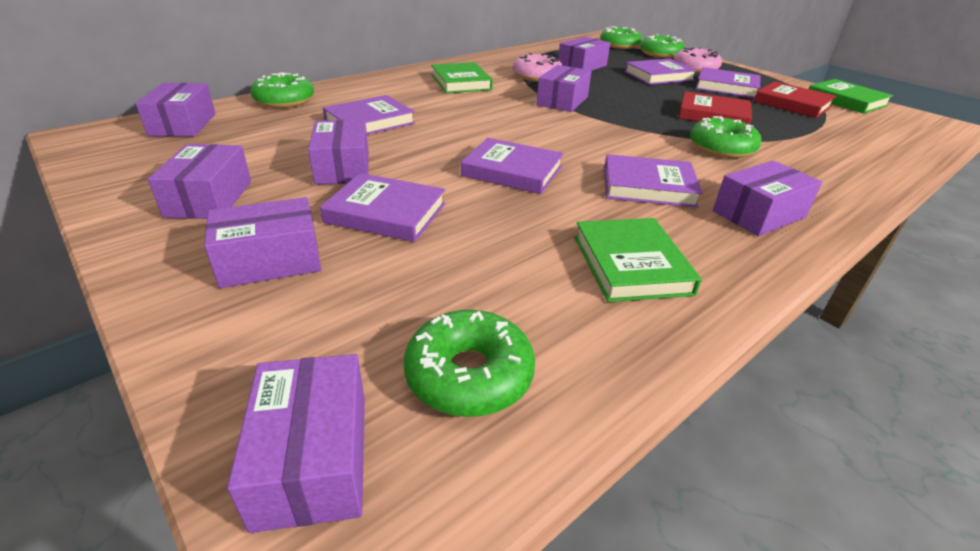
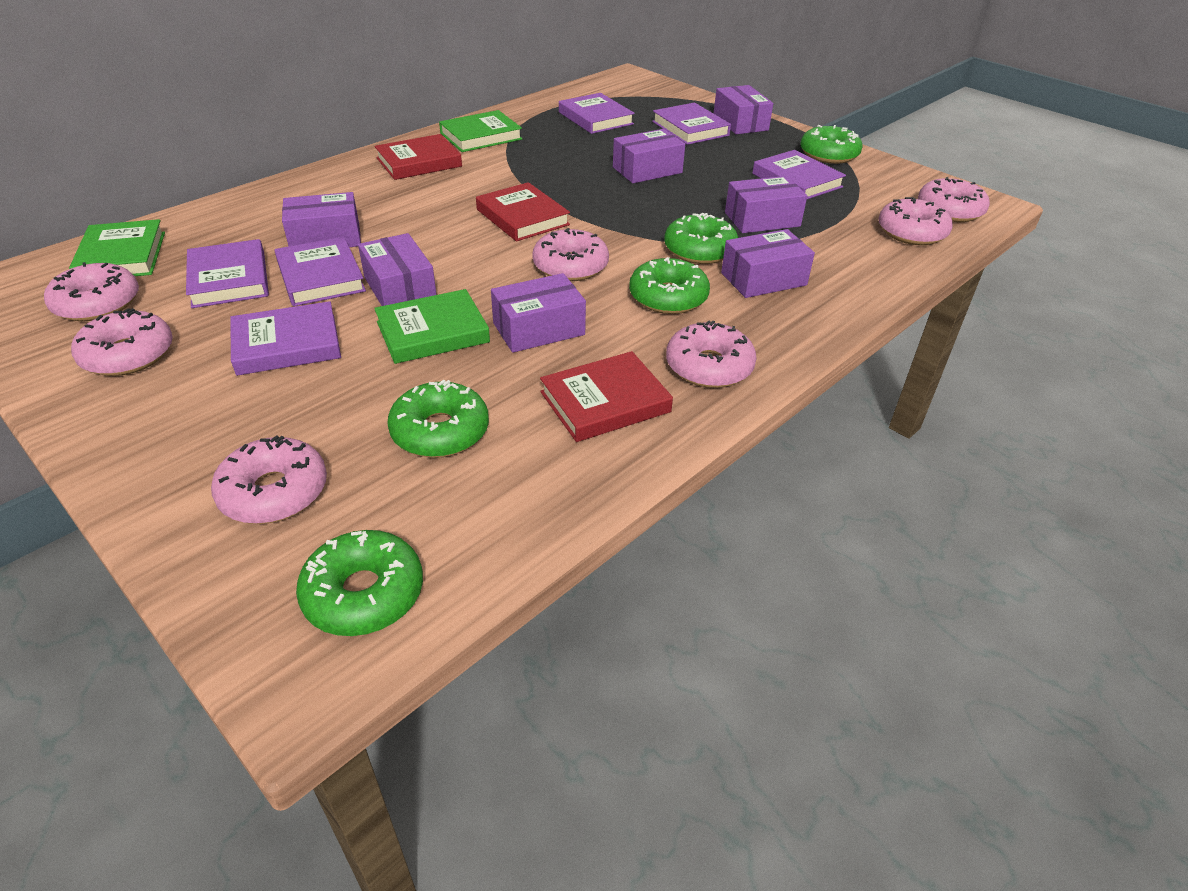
pink donut: [513,53,562,82] [673,47,722,73] = 2 -> [44,262,139,321] [71,308,173,376] [211,436,327,524] [532,228,609,281] [666,320,757,388] [878,197,953,245] [918,177,990,222] = 7
purple box: [136,83,216,137] [148,144,251,219] [204,197,321,288] [227,354,365,533] [308,119,369,185] [536,65,592,112] [558,37,610,71] [713,160,822,236] = 8 -> [282,192,361,247] [358,233,436,306] [491,273,586,353] [613,129,685,183] [713,85,773,134] [721,229,815,298] [725,176,807,233] = 7
red book: [678,91,752,125] [754,81,836,118] = 2 -> [375,134,462,180] [476,182,570,241] [540,351,673,442] = 3

